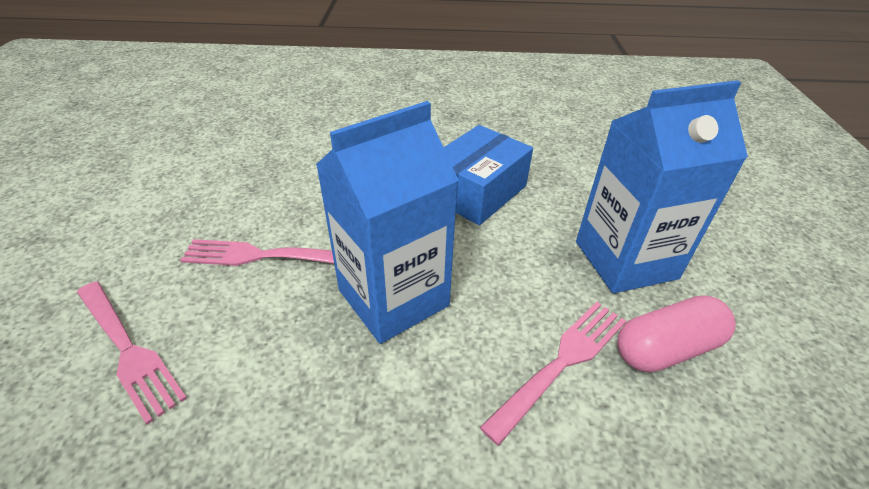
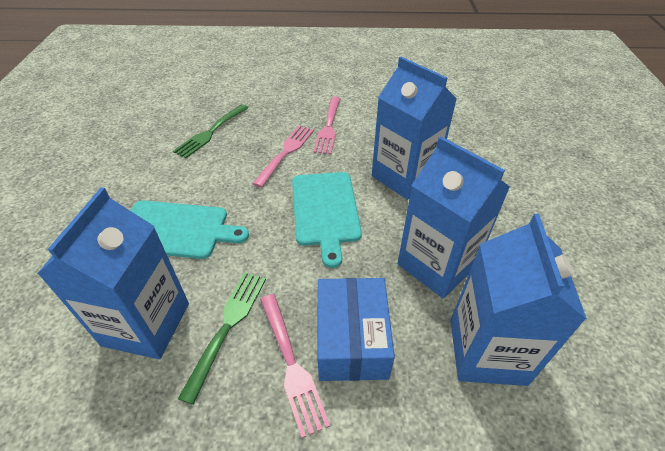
blue carton: [316,101,459,344] [576,80,748,293] = 2 -> [37,187,189,359] [372,57,457,200] [398,136,510,298] [450,214,587,386] = 4
green fork: none = 0 -> [173,104,248,158] [178,272,266,405] = 2
pink capsule: [617,295,736,372] = 1 -> none = 0
turquoise cutting board: none = 0 -> [131,201,249,259] [292,172,362,268] = 2

